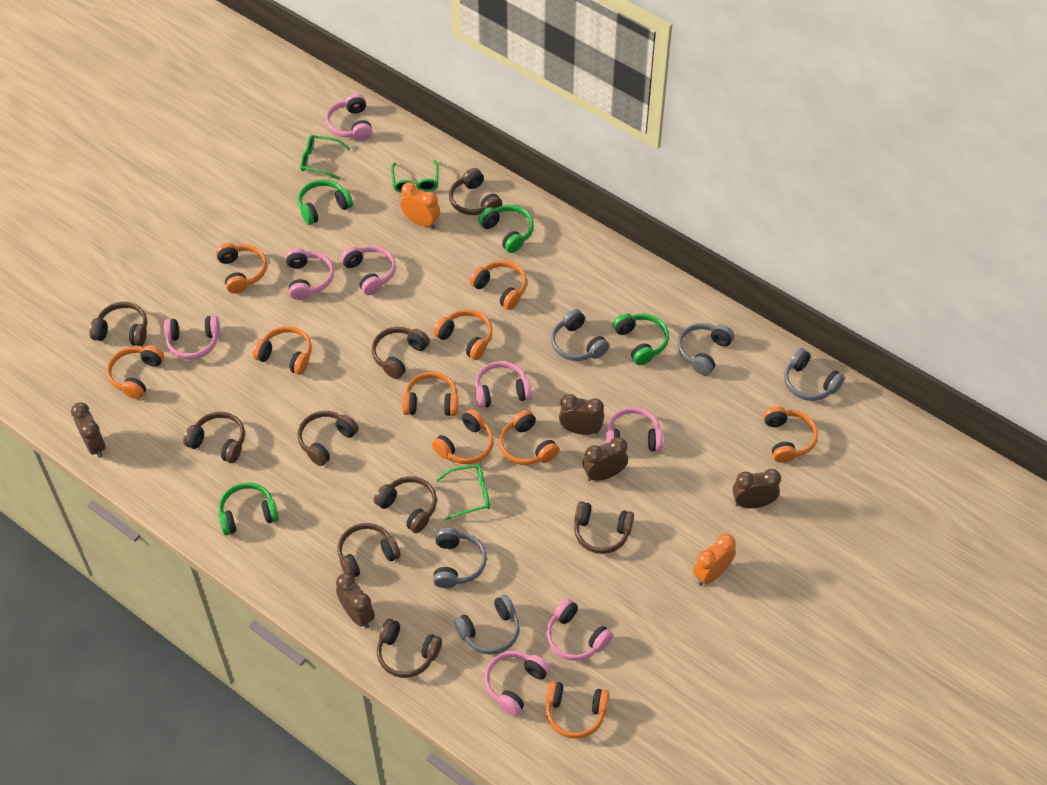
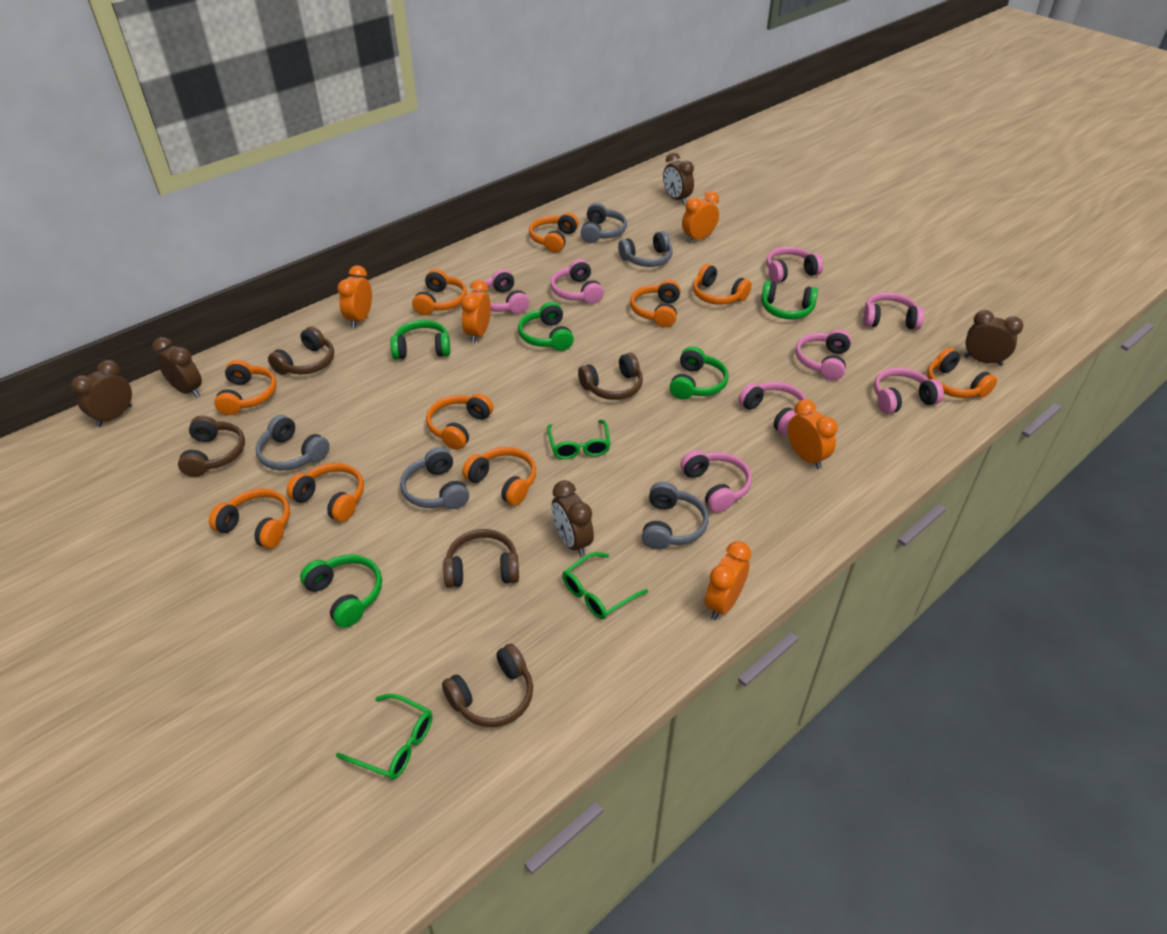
brown headphones: [90,302,147,346] [183,412,245,463] [297,411,359,466] [338,523,401,577] [372,327,430,379] [374,476,437,533] [377,619,442,678] [449,168,502,215] [574,501,634,554] = 9 -> [178,416,245,477] [268,326,334,375] [442,644,533,727] [443,529,519,588] [578,353,643,400] = 5
green headphones: [218,482,279,536] [298,180,353,225] [478,205,534,253] [613,313,669,365] = 4 -> [300,554,382,628] [390,320,450,359] [518,302,574,351] [669,346,729,400] [761,281,818,320] = 5
orange clock: [400,182,440,229] [693,534,735,586] = 2 -> [337,265,372,328] [461,280,491,343] [682,191,719,243] [705,541,751,620] [788,399,838,469] = 5

